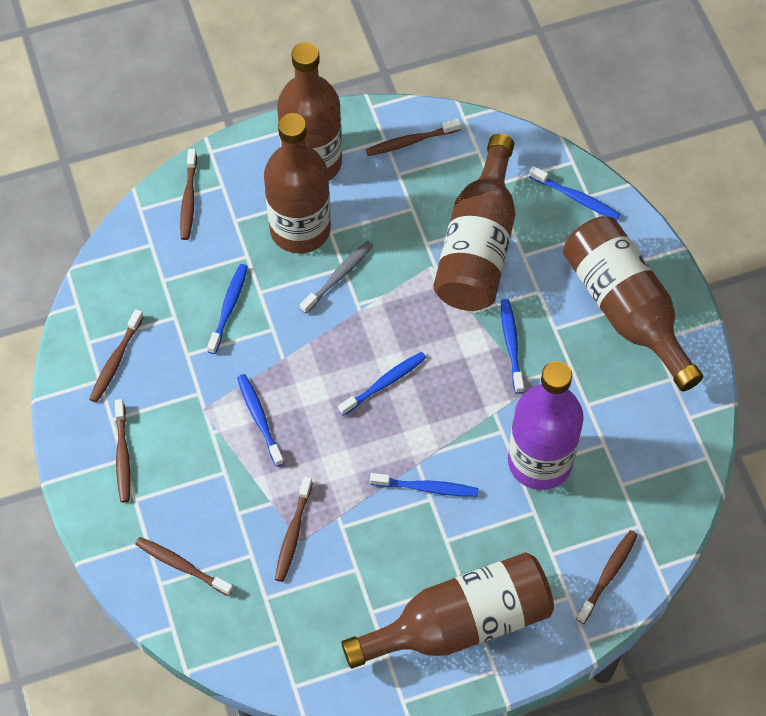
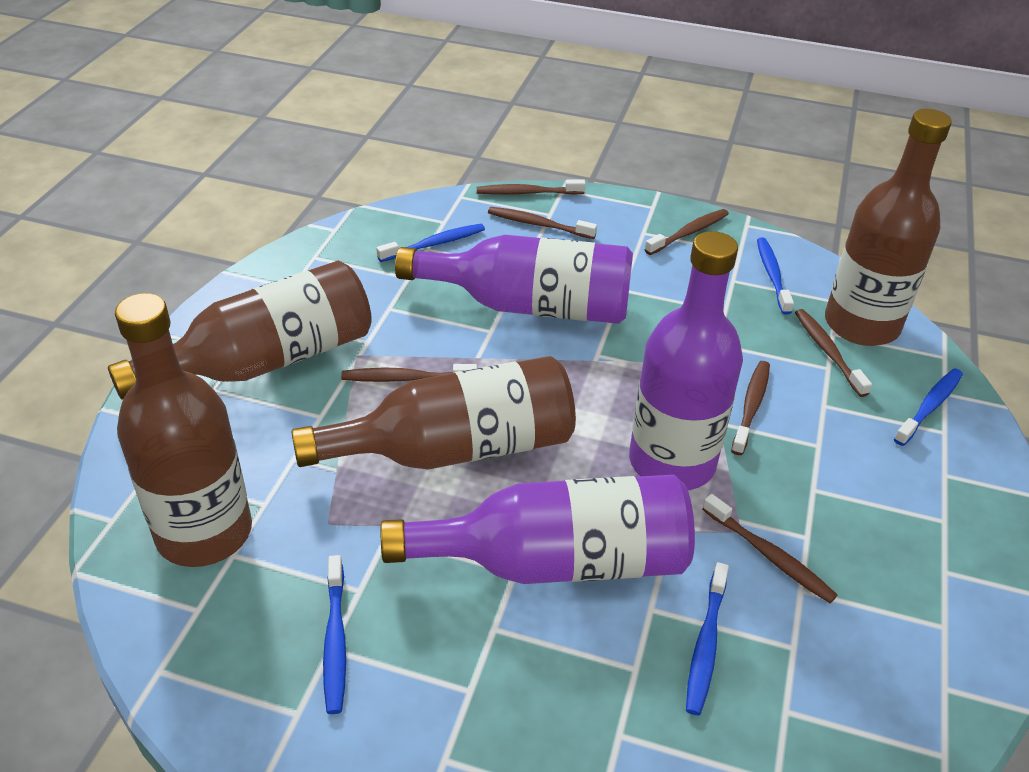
blue toothbrush: [207,264,248,354] [237,374,284,467] [338,352,426,416] [370,473,479,497] [501,299,524,394] [529,166,620,220] = 6 -> [323,555,346,714] [376,224,485,262] [686,562,729,715] [757,238,794,315] [894,368,963,446] = 5
brown bottle: [264,113,331,254] [277,42,342,180] [341,552,554,669] [433,134,515,311] [563,216,703,392] = 5 -> [108,261,372,400] [115,293,252,567] [291,356,576,470] [825,109,952,346] = 4
grey toothbrush: [300,241,373,314] = 1 -> none = 0
purple bottle: [508,361,584,490] = 1 -> [381,475,695,584] [395,235,633,324] [629,231,743,490] = 3

